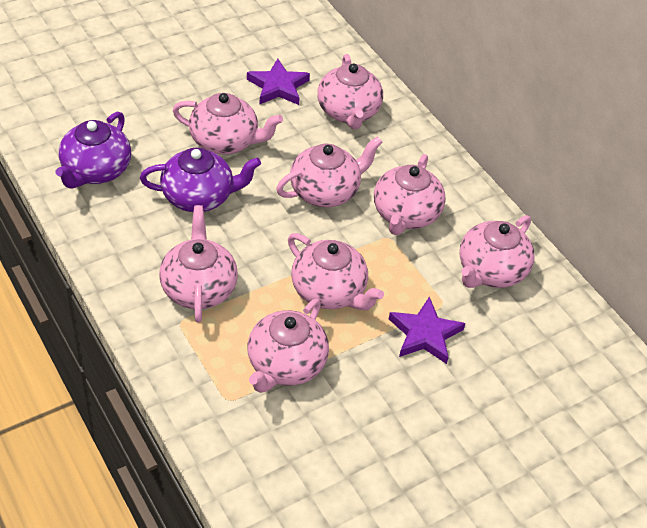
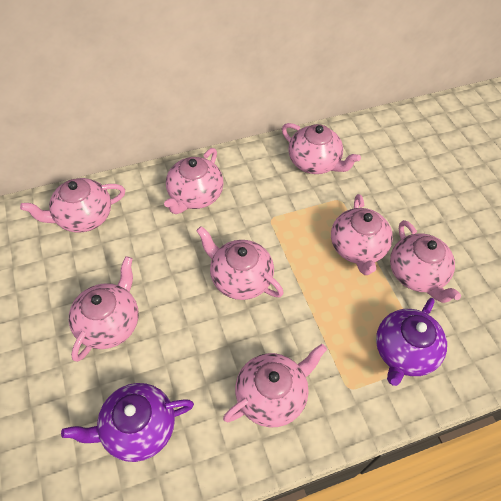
purple star: [247,59,310,105] [389,297,465,364] = 2 -> none = 0

